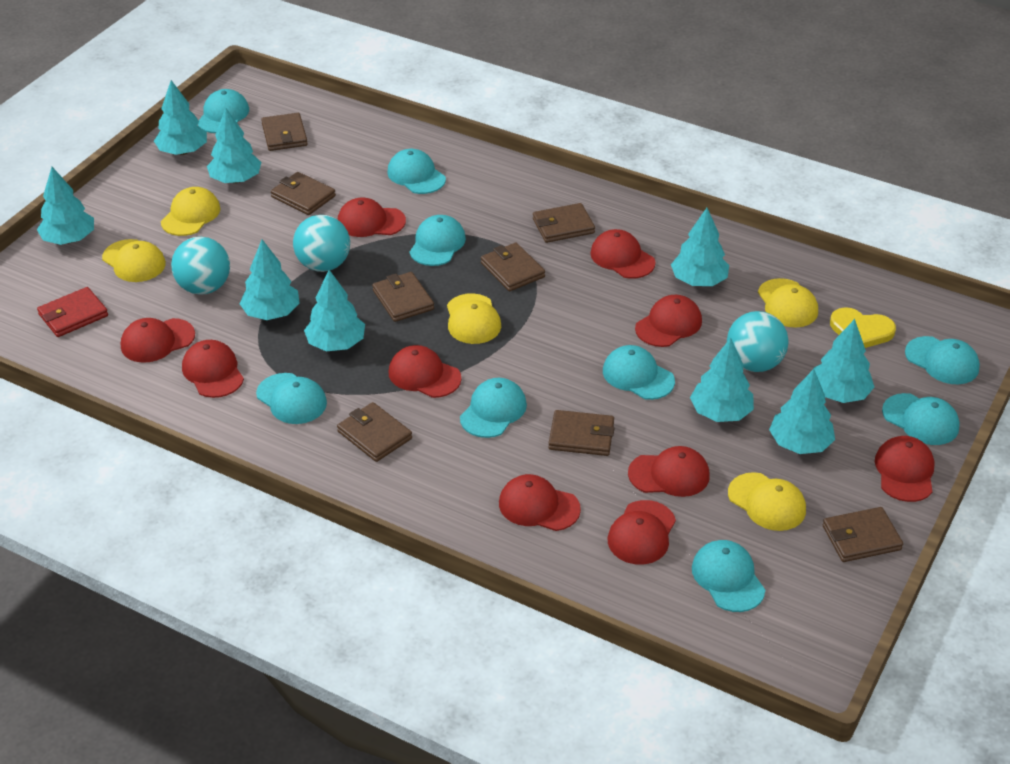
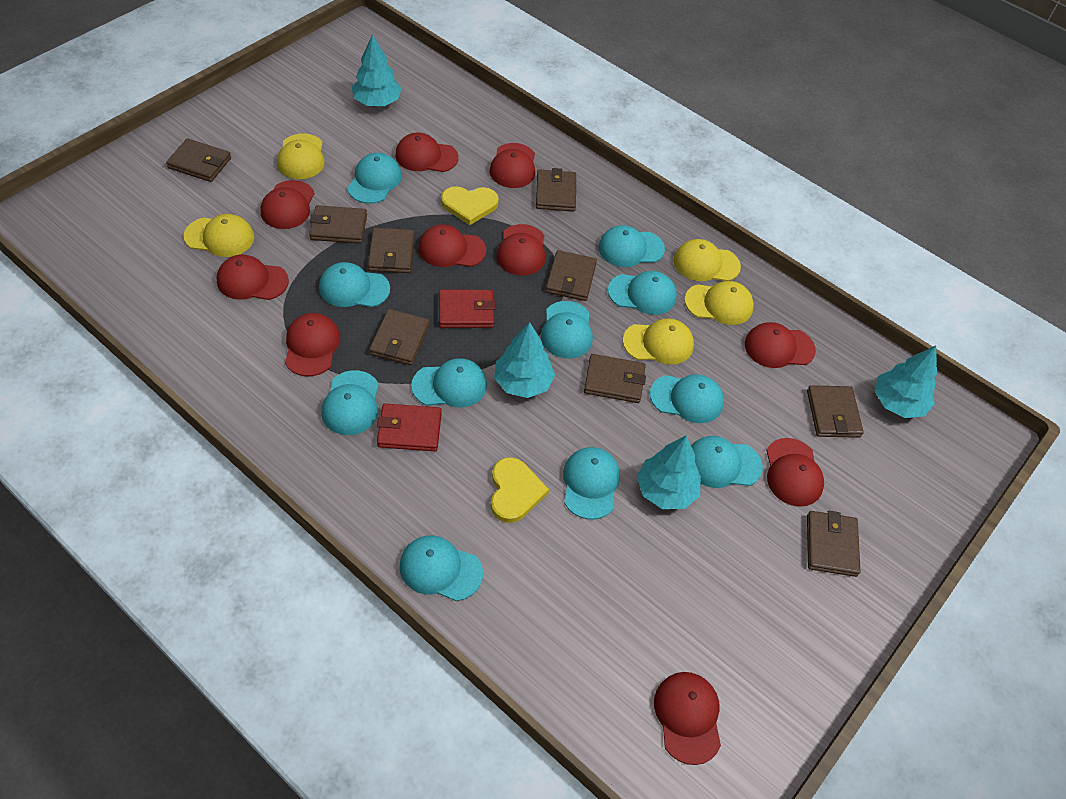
brown wallet: [261,113,308,151] [271,172,336,215] [337,402,412,462] [372,272,434,322] [481,243,545,291] [533,203,595,243] [549,410,615,456] [822,507,903,562] = 8 -> [166,138,231,182] [309,205,367,244] [368,228,415,273] [369,309,430,365] [536,168,576,212] [546,250,597,301] [584,354,646,403] [807,385,864,438] [807,511,861,577] = 9
red wallet: [37,287,108,337] = 1 -> [377,404,442,451] [439,290,496,328] = 2
turquoise ball: [171,237,230,295] [293,215,350,272] [727,311,789,372] = 3 -> none = 0
turquoise cap: [198,89,249,133] [256,373,327,424] [387,149,446,194] [410,215,466,266] [460,378,527,438] [603,345,675,400] [692,540,765,612] [882,393,960,445] [905,336,980,384] = 9 -> [319,262,390,307] [321,370,379,435] [347,153,402,204] [400,535,483,601] [411,358,487,407] [541,301,593,358] [563,447,620,520] [598,225,665,267] [608,271,677,315] [650,374,724,423] [691,436,763,488] = 11
turquoise tree: [37,167,94,245] [154,80,207,155] [207,108,262,183] [240,240,300,320] [304,270,365,351] [671,208,729,286] [690,338,754,422] [769,369,835,454] [813,319,874,403] = 9 -> [352,34,402,106] [494,322,555,398] [637,436,701,509] [874,346,937,418] = 4
yellow heart: [830,307,896,348] = 1 -> [441,186,499,225] [491,457,549,523] = 2

